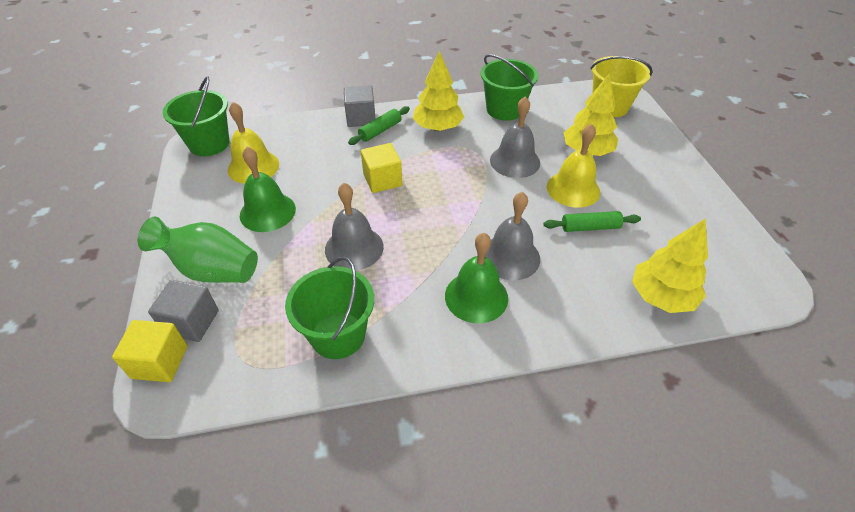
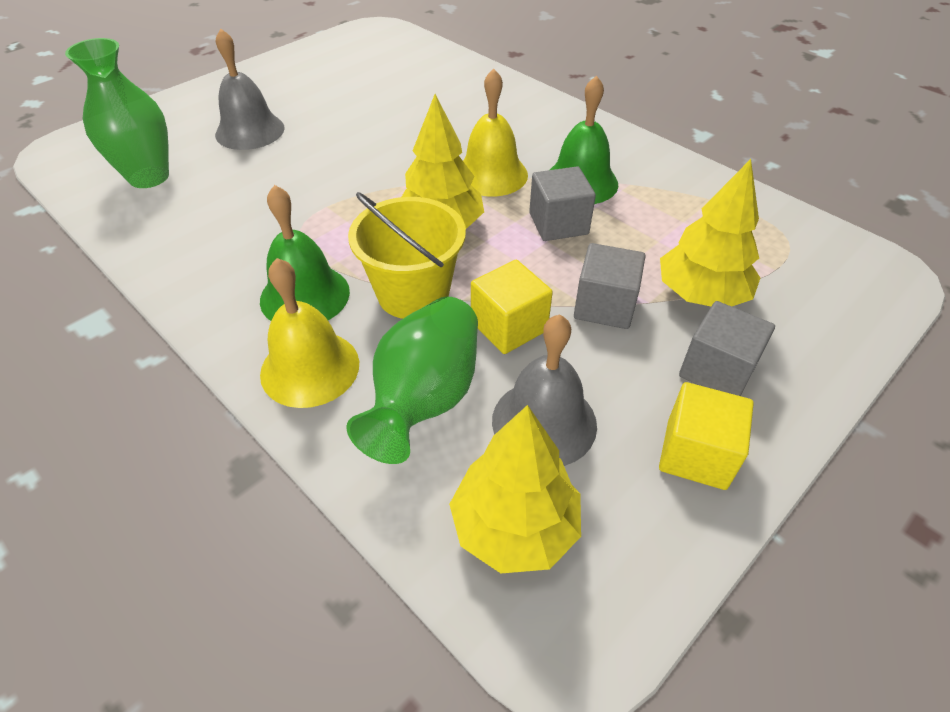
green bucket: [163,76,229,156] [285,257,374,359] [481,54,538,121] = 3 -> none = 0
green rolling pin: [348,106,410,145] [543,211,641,232] = 2 -> none = 0
green vase: [138,217,258,283] = 1 -> [65,38,169,188] [346,297,478,464] = 2
grey bell: [325,183,384,271] [485,192,540,280] [490,96,540,178] = 3 -> [215,28,285,150] [492,314,597,466] = 2
grey cube: [148,280,219,342] [344,85,376,127] = 2 -> [529,166,596,241] [574,243,645,329] [679,301,775,396] = 3

